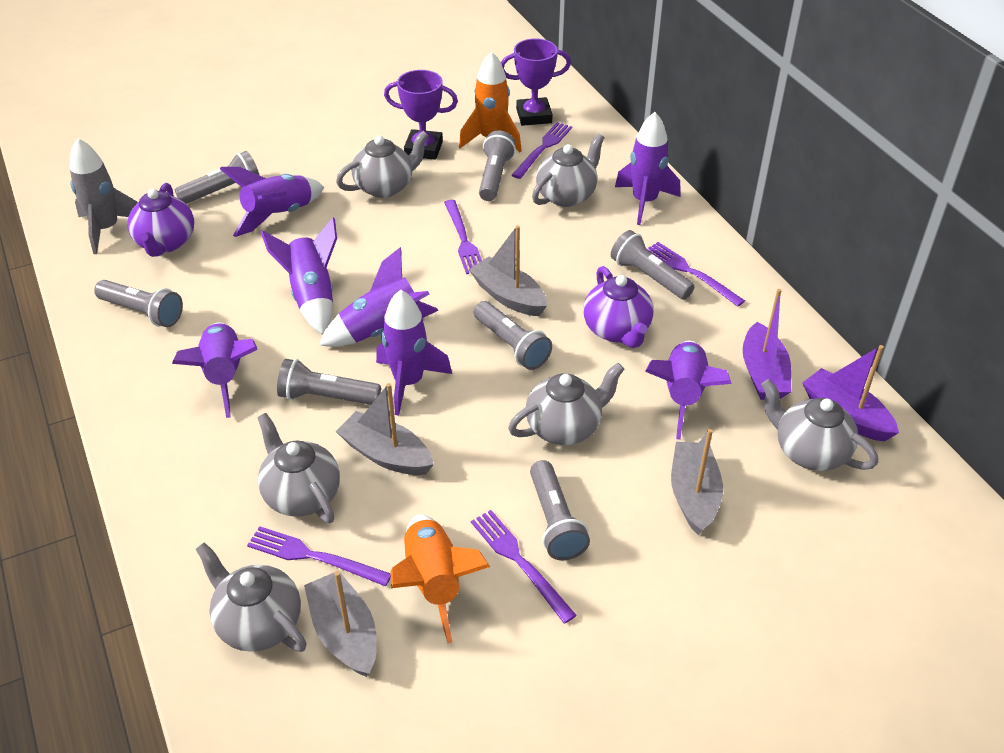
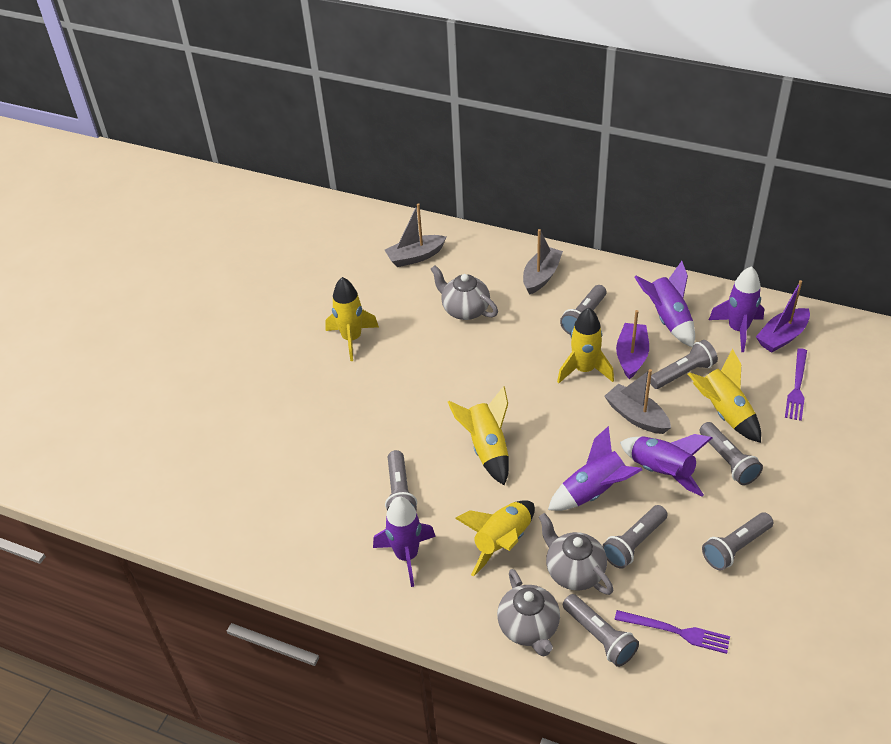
grey boat: [304,571,377,677] [336,383,434,475] [469,225,547,316] [671,429,723,535] = 4 -> [385,203,446,267] [523,229,563,295] [605,369,671,434] = 3
grey rocket: [70,138,138,254] = 1 -> none = 0
grey teapot: [196,542,307,652] [257,413,340,523] [336,131,429,198] [508,363,624,445] [532,133,605,207] [761,379,878,471] = 6 -> [431,265,498,320] [497,569,560,657] [539,513,613,595] = 3
orange rocket: [391,514,490,643] [459,51,522,152] = 2 -> none = 0
purple fork: [247,526,391,586] [444,200,482,274] [471,510,577,624] [512,122,572,179] [646,242,745,307] = 5 -> [615,610,730,654] [785,348,807,421] = 2
purple rocket: [172,322,258,418] [220,167,324,237] [261,218,337,335] [319,247,438,347] [376,290,452,416] [615,112,680,225] [645,340,732,440] = 7 -> [373,497,436,587] [548,426,642,511] [620,434,712,497] [634,261,695,347] [709,266,764,352] = 5
purple teapot: [127,183,194,257] [583,266,654,348] = 2 -> none = 0
purple trophy: [384,70,458,160] [501,39,571,126] = 2 -> none = 0
yellow rocket: none = 0 -> [325,277,379,361] [448,386,509,485] [455,500,535,576] [557,308,614,383] [688,349,761,443] = 5

